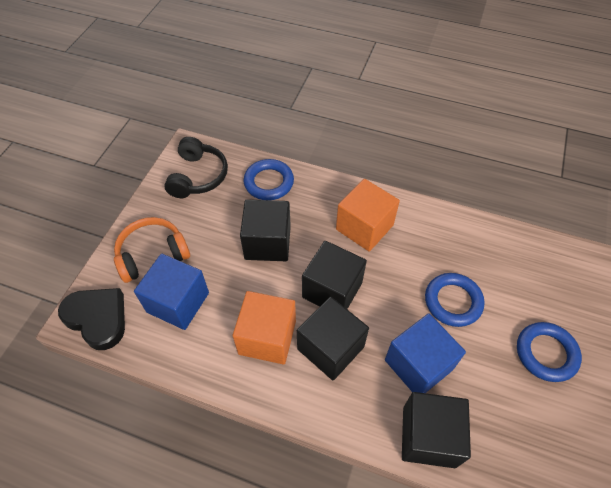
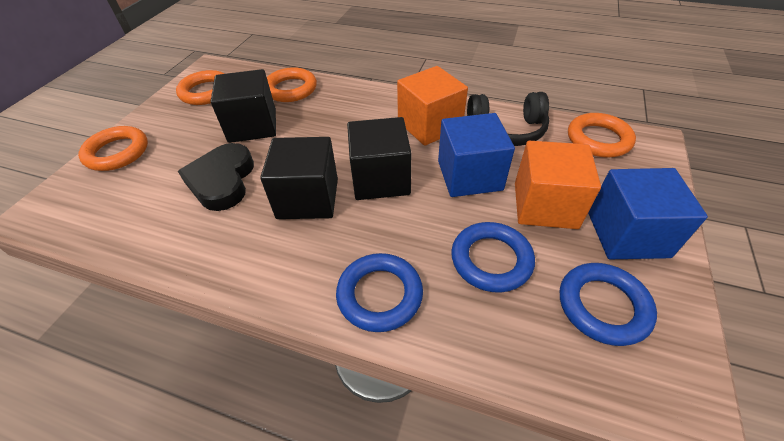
black cube: [240,200,291,261] [297,297,369,381] [302,241,367,309] [402,392,471,468] = 4 -> [211,69,276,143] [260,137,338,219] [347,117,411,200] = 3
orange headphones: [114,217,190,283] = 1 -> none = 0
orange ring: none = 0 -> [78,126,148,171] [176,70,225,105] [267,67,317,102] [568,113,636,158] = 4

